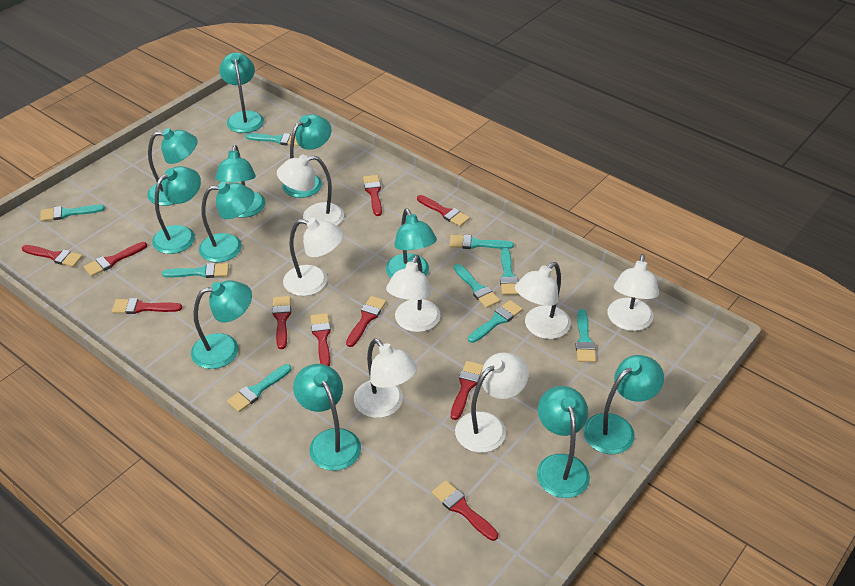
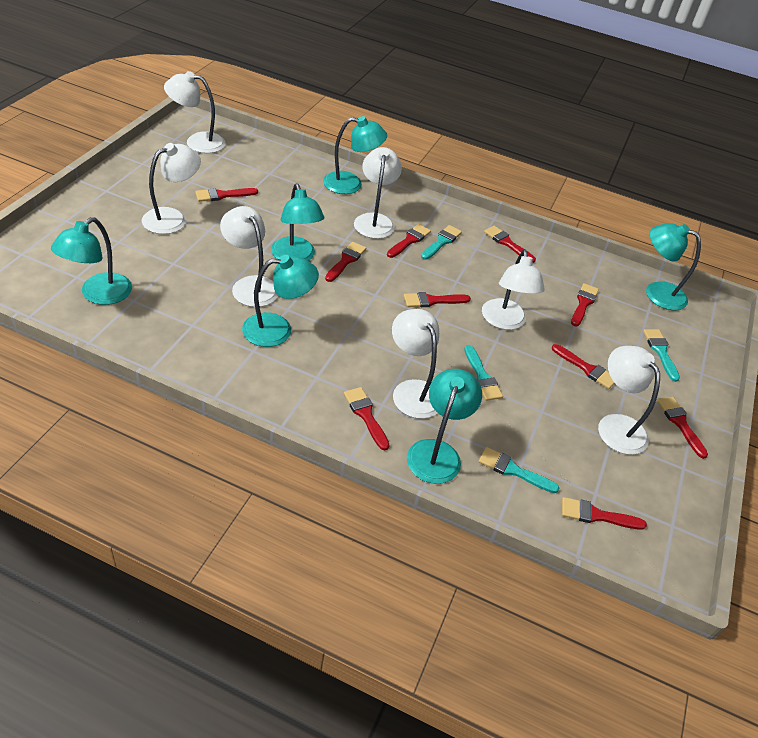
turquoise brush: [40,205,105,221] [162,263,229,278] [227,364,291,412] [245,133,299,146] [449,235,514,249] [454,264,500,308] [468,300,523,343] [500,248,519,295] [576,309,596,362] = 9 -> [421,225,462,260] [464,345,503,401] [479,447,559,493] [643,329,680,382] = 4
turquoise lamp: [147,128,198,206] [152,166,201,254] [191,280,252,369] [199,182,254,262] [215,145,265,218] [219,52,264,133] [282,114,331,198] [293,364,361,471] [386,209,437,278] [537,386,590,498] [583,355,664,454] = 11 -> [51,217,132,305] [242,255,319,347] [271,184,324,261] [323,116,387,194] [407,369,482,484] [646,223,701,310] = 6

